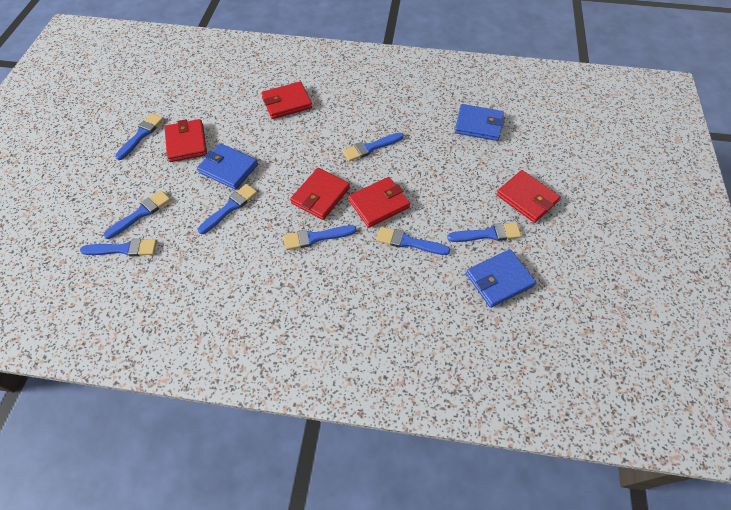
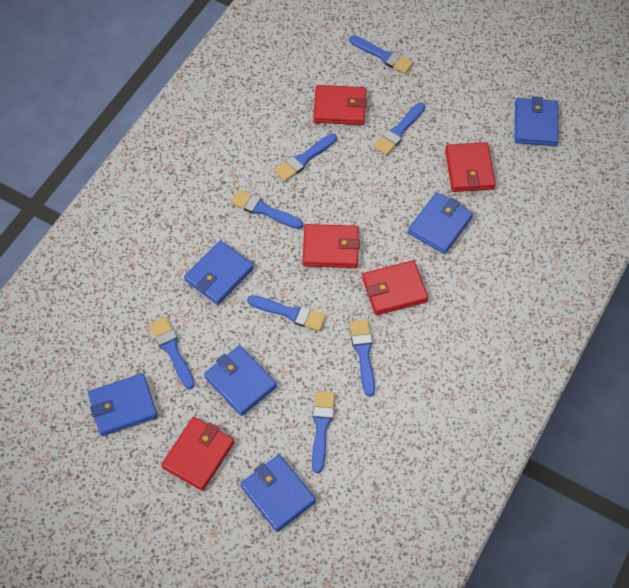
blue wallet: [197,143,258,190] [455,104,504,141] [466,249,536,308] = 3 -> [88,373,158,436] [184,240,254,305] [204,345,277,416] [240,455,316,532] [408,192,473,254] [515,96,558,146] = 6

